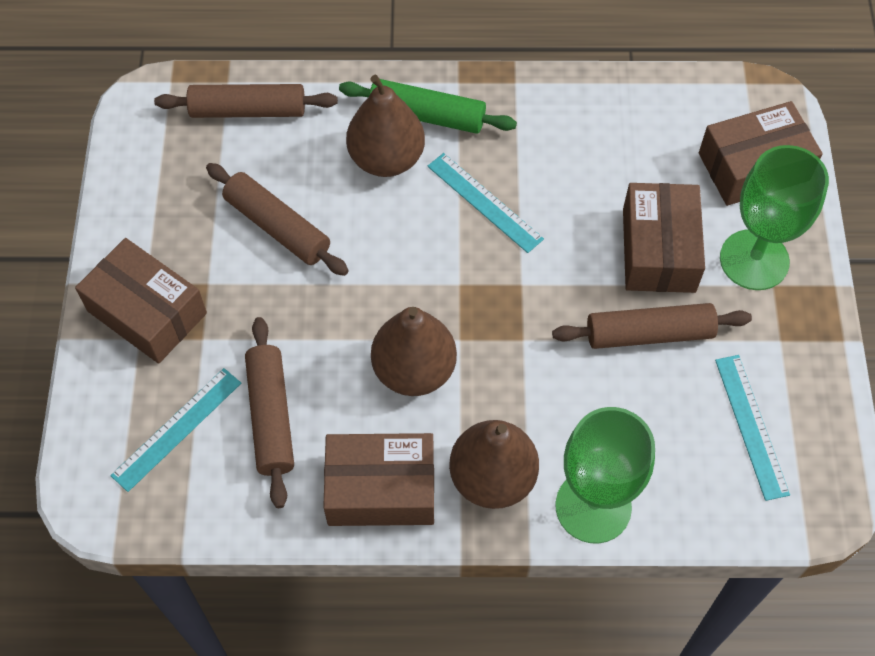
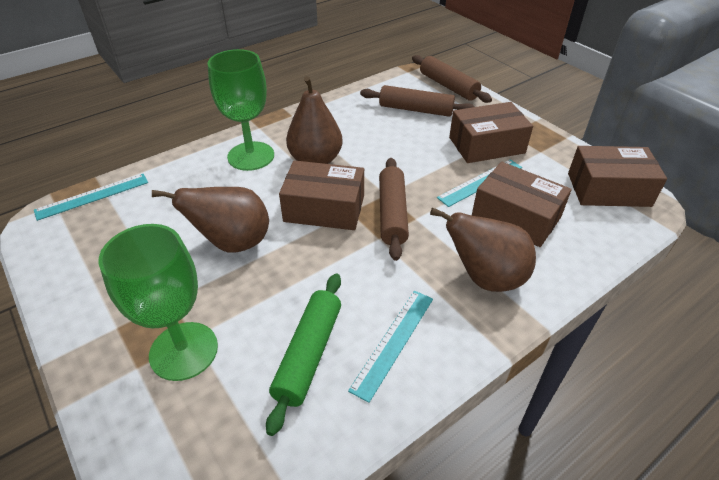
brown rolling pin: [154,84,338,118] [206,163,349,276] [245,317,294,508] [552,303,752,349] = 4 -> [360,85,475,117] [379,158,409,261] [412,55,492,103] = 3

